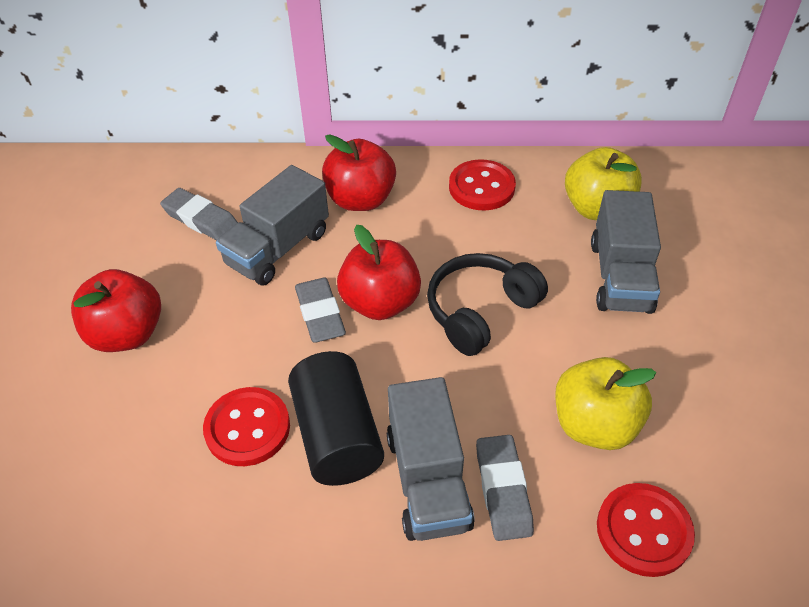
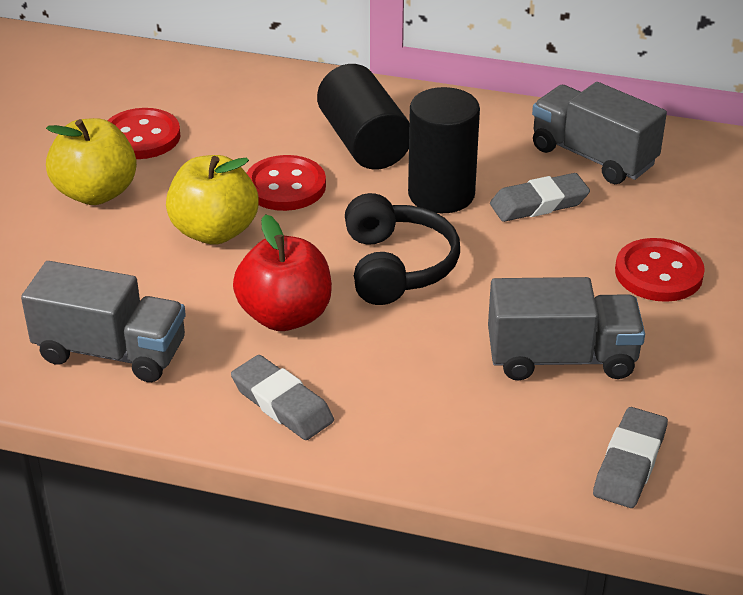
black cylinder: [288,351,384,486] = 1 -> [317,64,409,170] [408,87,480,213] = 2
red apple: [71,269,161,352] [322,134,396,211] [337,225,421,320] = 3 -> [233,214,332,331] = 1

